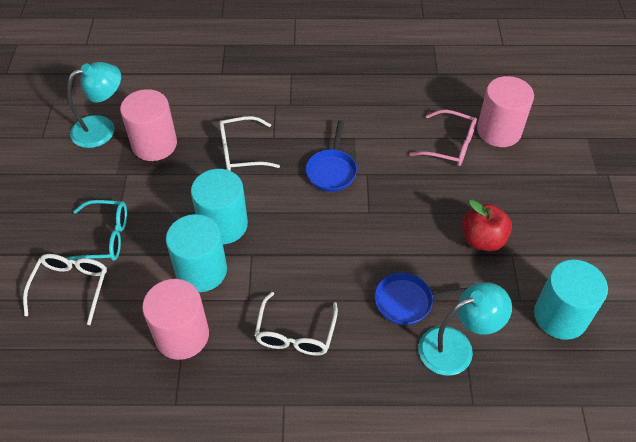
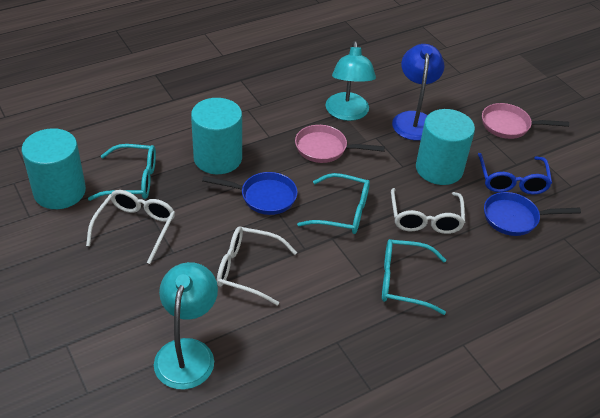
blue glasses: none = 0 -> [478,153,552,194] = 1
blue lamp: none = 0 -> [392,44,445,141] = 1
pink cylinder: [120,89,177,161] [142,279,209,360] [477,76,534,147] = 3 -> none = 0
pink glasses: [409,109,477,166] = 1 -> none = 0
pink pan: none = 0 -> [295,125,385,163] [482,103,569,139] = 2
red apple: [462,200,512,251] = 1 -> none = 0
turquoise glasses: [67,200,127,261] = 1 -> [88,144,156,201] [297,173,370,234] [382,239,446,315] = 3

